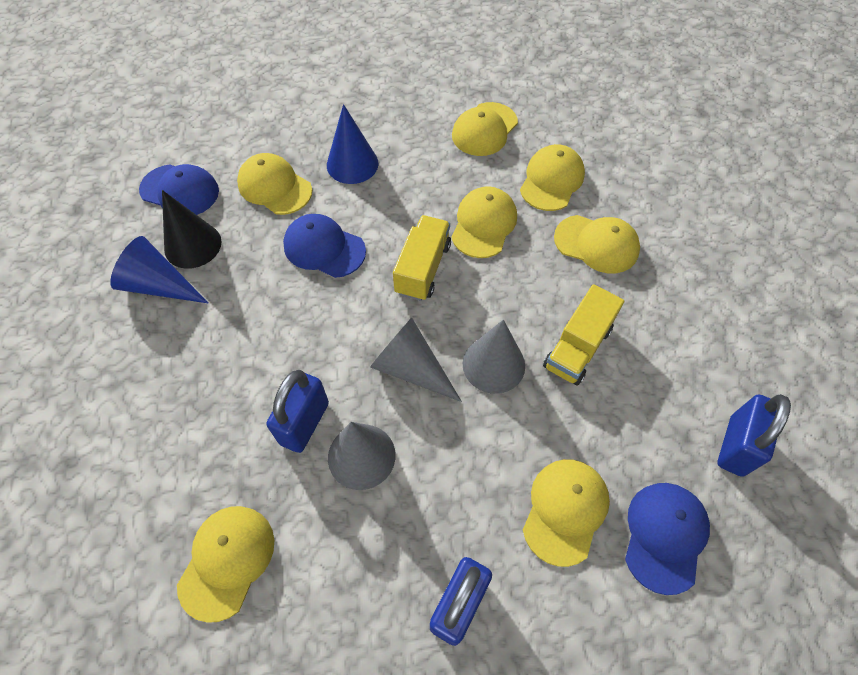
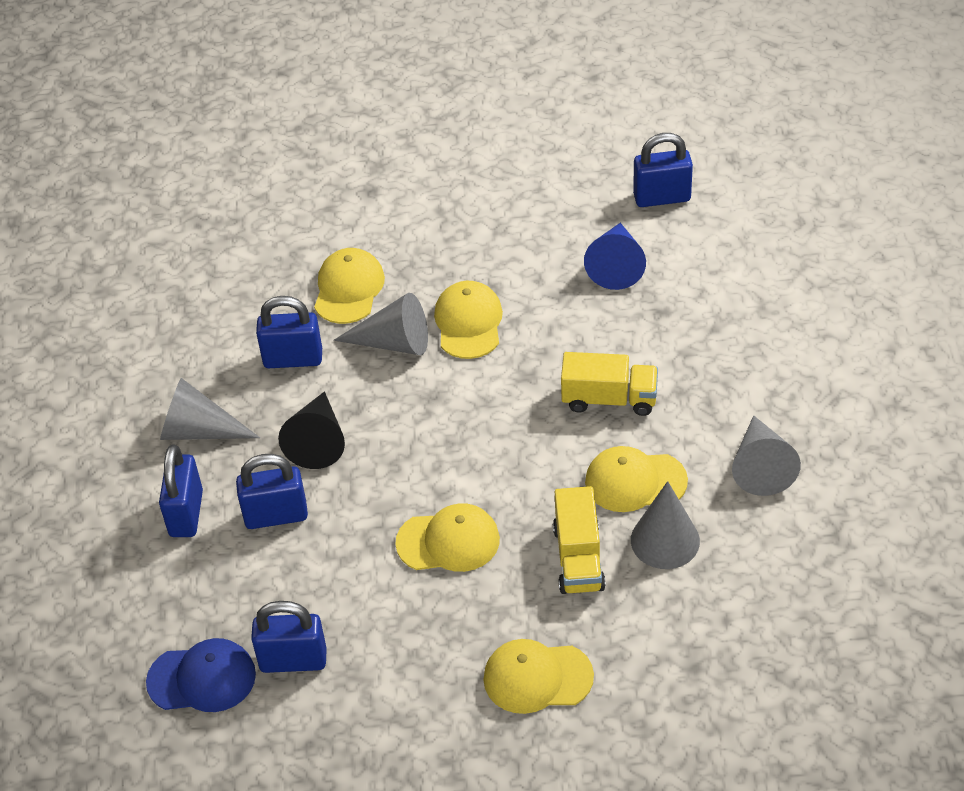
blue cap: [139,164,219,215] [283,214,366,278] [625,483,710,595] = 3 -> [146,638,256,712] = 1
blue cone: [110,236,208,303] [327,104,378,184] = 2 -> [584,223,646,290] = 1
blue padlock: [266,370,329,453] [430,557,492,646] [717,394,791,477] = 3 -> [159,445,203,537] [236,454,308,529] [251,601,327,673] [256,296,322,368] [633,133,693,207] = 5
grey cone: [328,422,396,490] [370,318,462,402] [463,320,525,394] = 3 -> [160,378,260,440] [334,293,428,355] [631,481,700,569] [732,415,801,496] = 4
yellow cap: [177,506,274,623] [237,153,312,215] [451,186,517,258] [452,102,518,156] [520,144,585,211] [523,459,610,567] [554,215,640,273] = 7 -> [314,248,385,324] [395,503,500,572] [434,281,503,359] [483,639,594,714] [585,446,688,512] = 5

